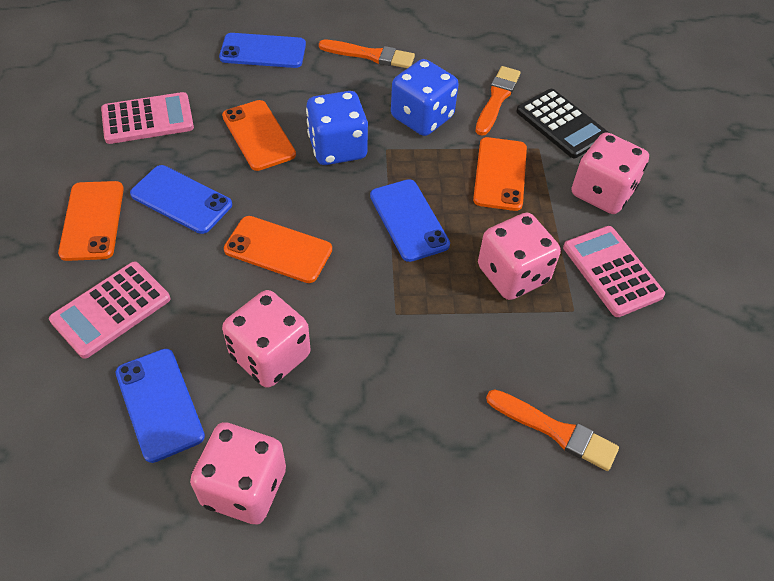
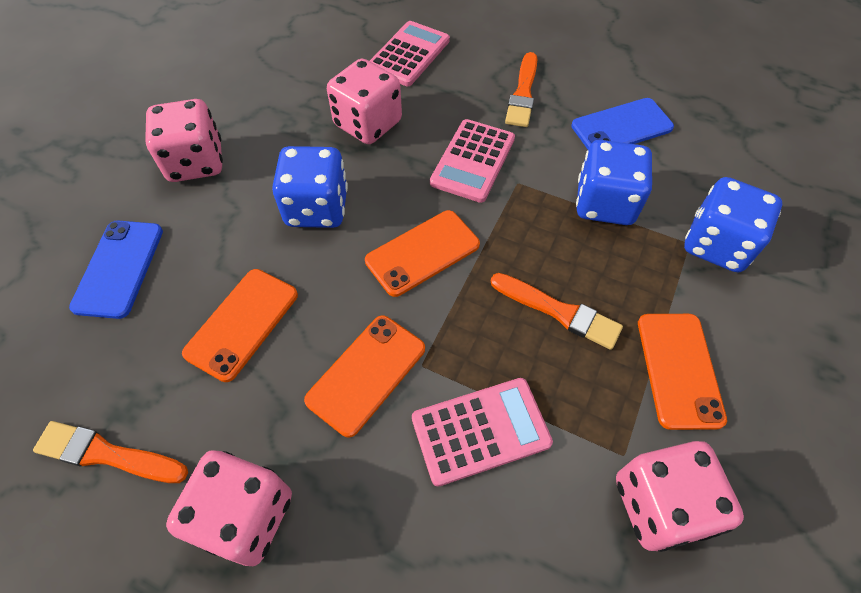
black calculator: [516,89,609,158] = 1 -> none = 0
blue dice: [306,91,368,165] [391,59,459,136] = 2 -> [272,146,348,228] [576,140,652,225] [684,177,782,272] = 3
blue phone: [116,349,205,463] [130,165,232,234] [219,33,306,68] [370,179,450,262] = 4 -> [69,221,163,319] [571,98,674,149] = 2

